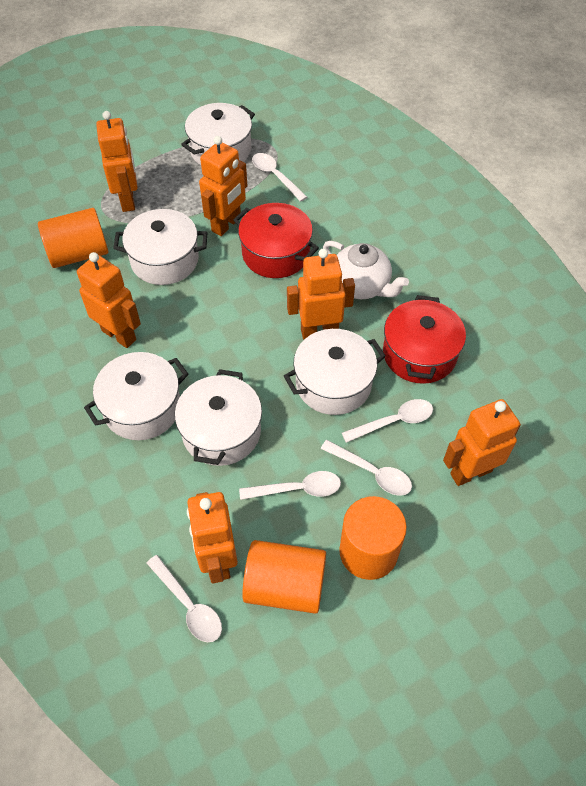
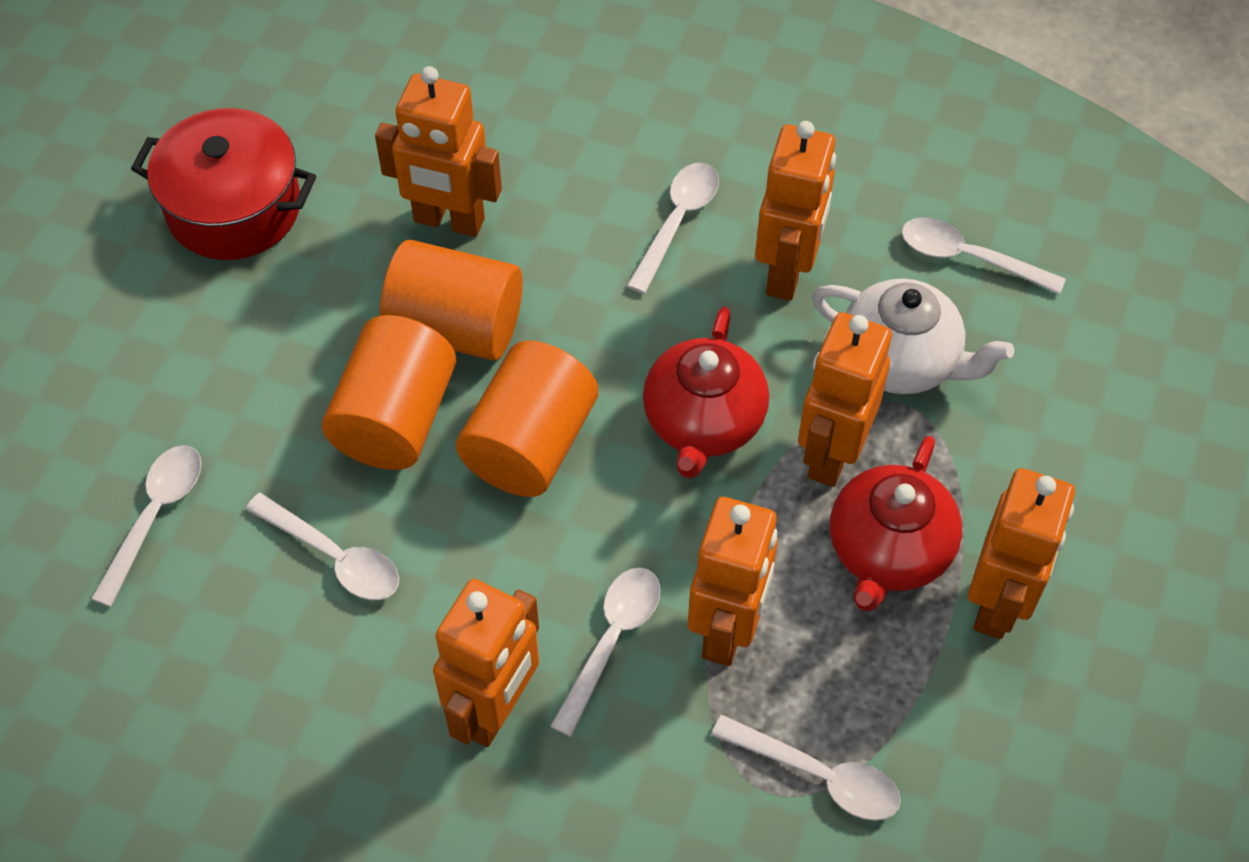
red pot: [234,203,319,278] [383,295,466,384] = 2 -> [131,108,316,260] = 1
red teapot: none = 0 -> [643,307,769,479] [830,436,962,611] = 2
white pot: [84,352,189,440] [113,209,208,285] [175,369,262,466] [181,103,255,165] [284,329,386,415] = 5 -> none = 0
white spoon: [147,555,222,642] [239,471,341,500] [252,153,307,202] [321,440,412,496] [342,399,433,443] = 5 -> [91,445,202,607] [246,493,399,600] [550,568,661,737] [627,162,719,294] [711,715,901,821] [901,217,1066,295] = 6

